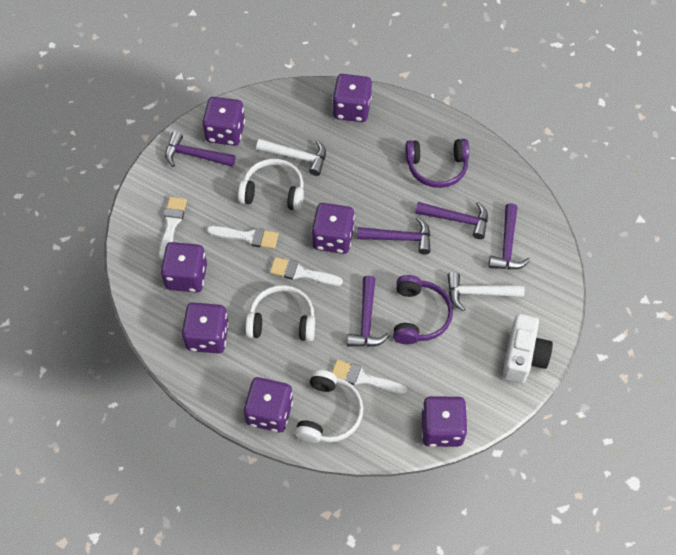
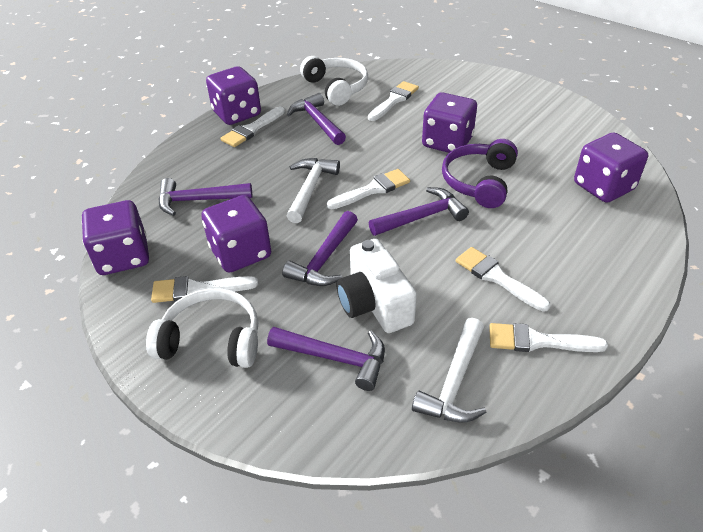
purple dice: [161,242,207,293] [182,303,229,354] [202,97,245,146] [244,377,293,432] [312,203,355,254] [333,74,372,122] [422,396,468,447] = 7 -> [82,200,149,275] [201,195,271,273] [206,66,261,125] [422,93,477,153] [574,133,648,203] = 5
purple headphones: [393,275,453,344] [405,139,469,188] = 2 -> [442,139,518,208] = 1
white brush: [159,197,187,260] [207,226,279,249] [270,257,343,286] [332,359,407,395] = 4 -> [151,276,258,303] [220,106,285,147] [327,169,410,209] [368,81,419,121] [456,247,551,312] [489,323,608,352] = 6
white headphones: [238,159,304,211] [245,285,315,341] [295,369,363,443] = 3 -> [146,288,258,368] [300,56,368,106] = 2

